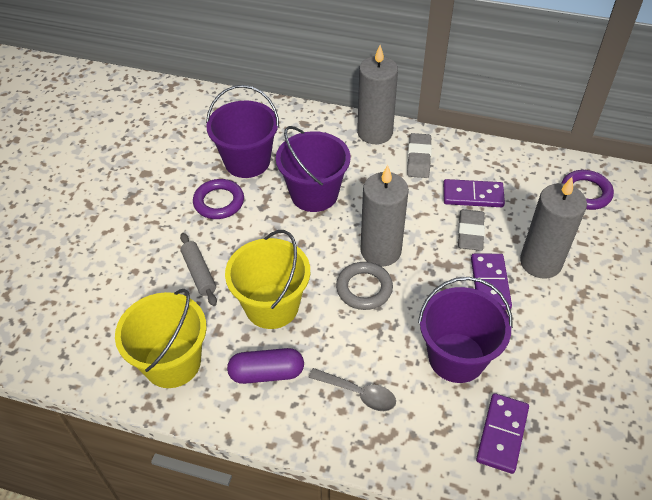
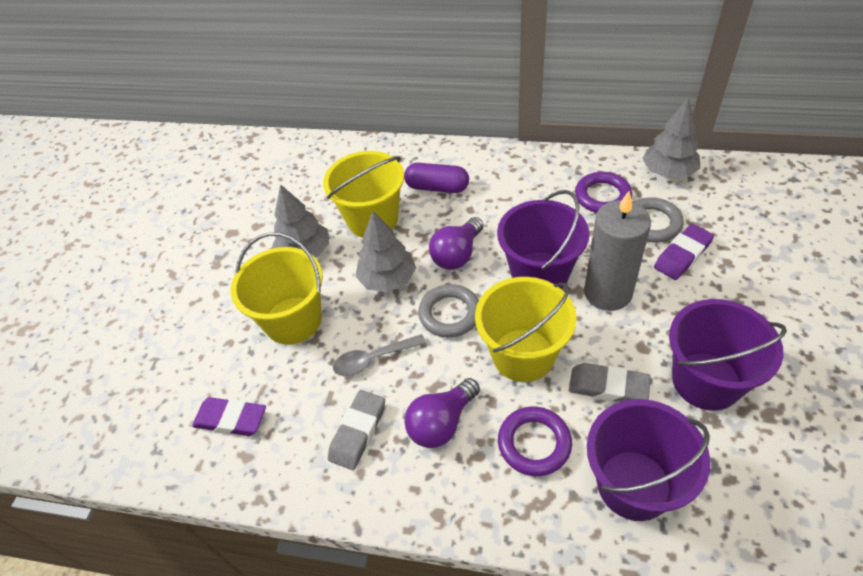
grey candle: [357,45,398,144] [360,165,409,267] [520,177,587,279] = 3 -> [584,191,651,311] = 1
grey ring: [336,262,393,310] = 1 -> [418,284,479,337] [634,197,684,242] = 2
grey rolling pin: [180,233,217,306] = 1 -> none = 0
grey tree: none = 0 -> [272,184,329,258] [355,211,416,292] [643,98,700,178] = 3
purple domino: [443,179,505,207] [471,253,512,310] [476,393,529,474] = 3 -> none = 0
purple eraser: none = 0 -> [192,397,266,436] [654,224,714,280] = 2
purple light bulb: none = 0 -> [404,378,480,448] [429,217,484,270] = 2
yellow bucket: [115,289,207,388] [225,230,310,329] = 2 -> [230,232,323,345] [323,151,404,238] [475,277,577,382] = 3

